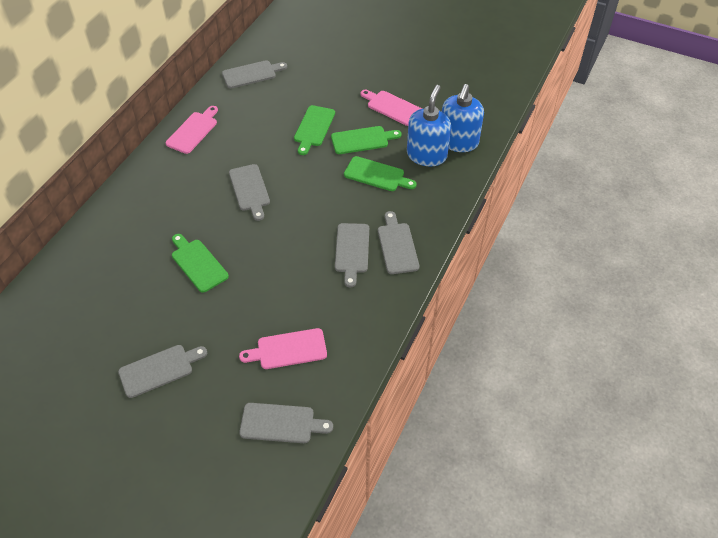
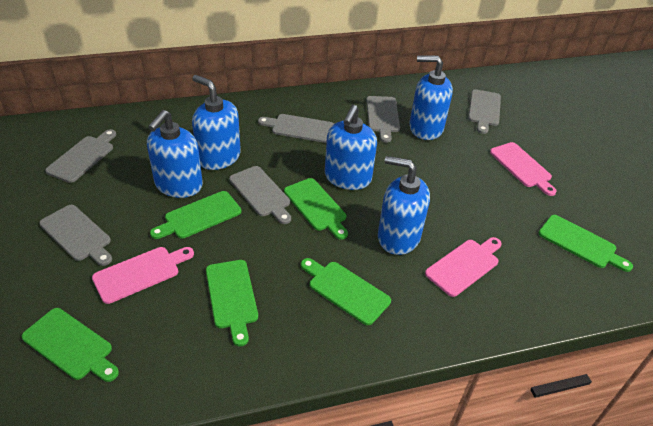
blue soap dispenser: [407,85,451,166] [442,84,484,152] = 2 -> [147,110,203,198] [192,75,241,170] [325,105,377,190] [378,156,430,255] [409,55,453,140] = 5
green cutting board: [172,234,229,293] [294,105,335,155] [331,126,401,154] [344,156,417,191] = 4 -> [22,308,119,382] [150,191,241,239] [206,260,258,346] [284,178,348,240] [301,258,391,325] [539,215,633,272] = 6

